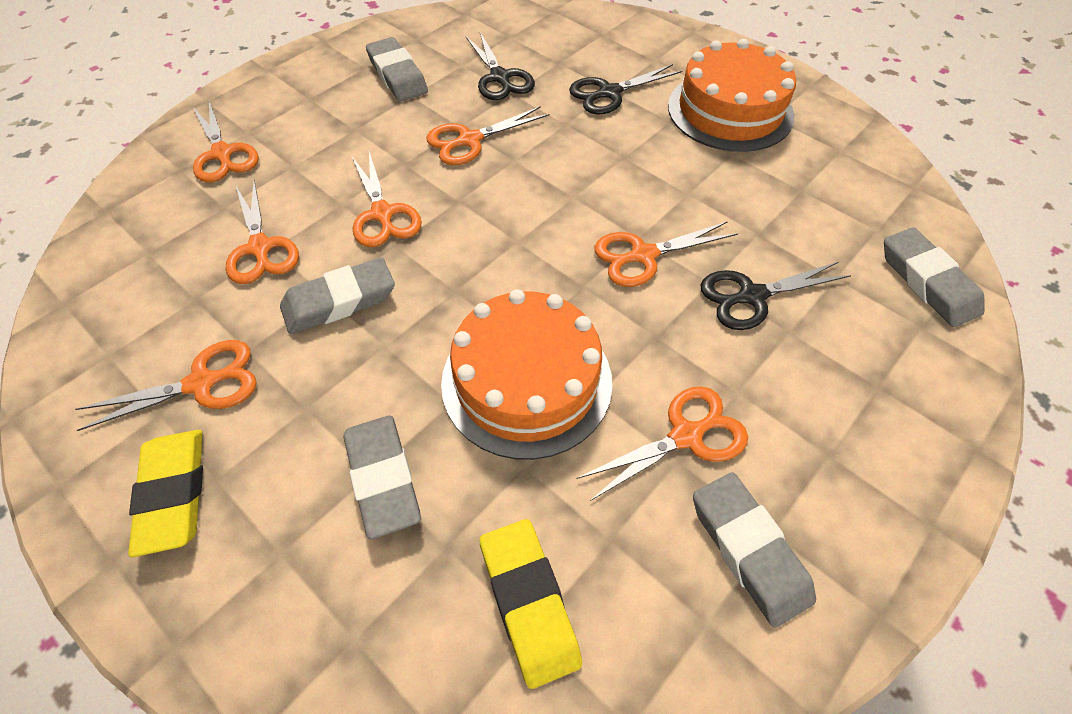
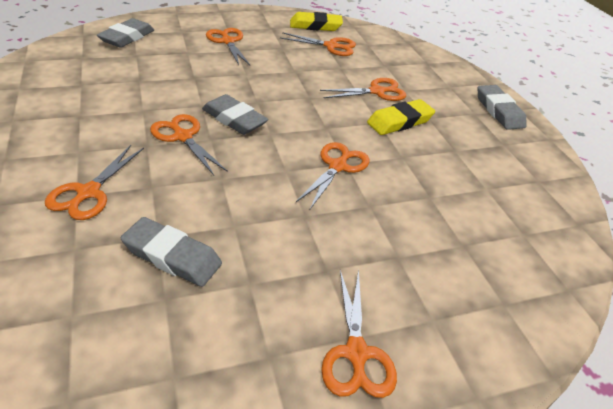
black scissors: [465,32,535,100] [569,64,682,115] [701,262,851,330] = 3 -> none = 0
grey eraser: [280,257,395,334] [343,415,421,539] [366,37,428,102] [693,472,816,628] [884,227,985,327] = 5 -> [97,18,154,48] [121,217,222,287] [202,94,268,135] [478,85,527,130] = 4
orange cake: [441,289,612,460] [668,39,796,152] = 2 -> none = 0

